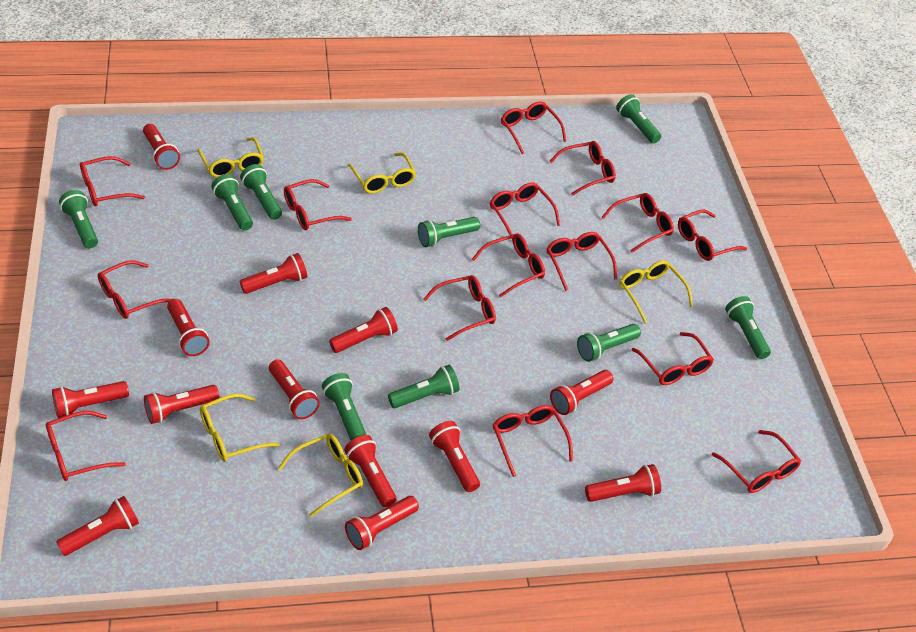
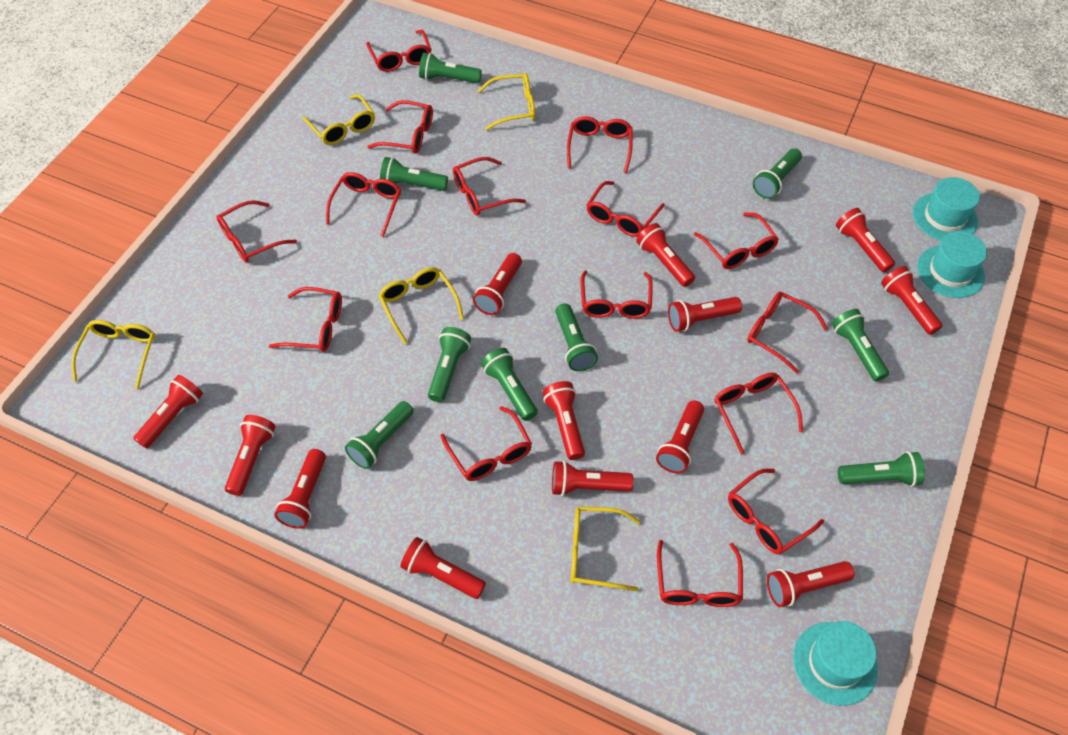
turquoise hat: none = 0 -> [793,621,878,706] [913,177,980,240] [917,231,987,298] = 3

